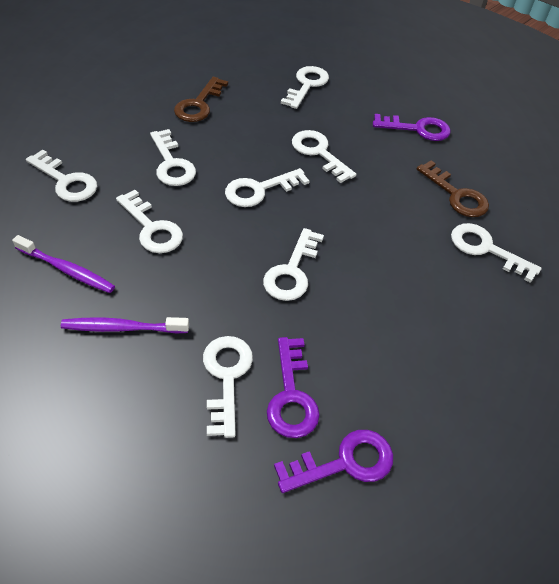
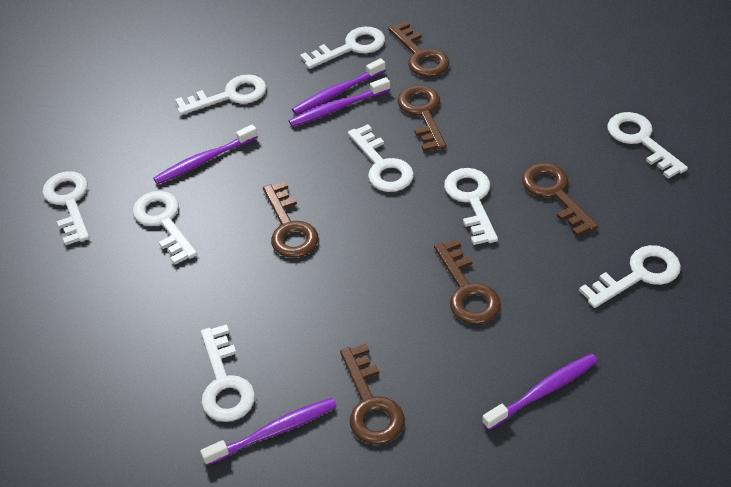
brown key: [174,77,228,122] [417,160,489,217] = 2 -> [263,181,318,258] [340,344,404,445] [388,21,450,77] [398,85,446,152] [434,239,501,324] [522,163,599,236] = 6
purple key: [267,337,320,438] [274,430,393,493] [373,114,451,141] = 3 -> none = 0
purple toothbrush: [12,235,115,293] [61,317,189,333] = 2 -> [153,124,258,185] [200,398,337,466] [289,77,390,127] [292,58,386,115] [482,353,598,431] = 5

